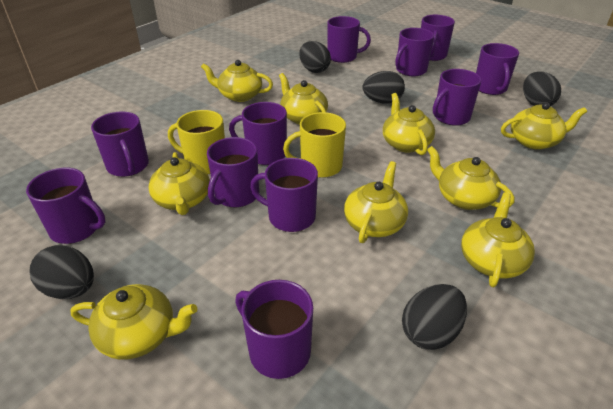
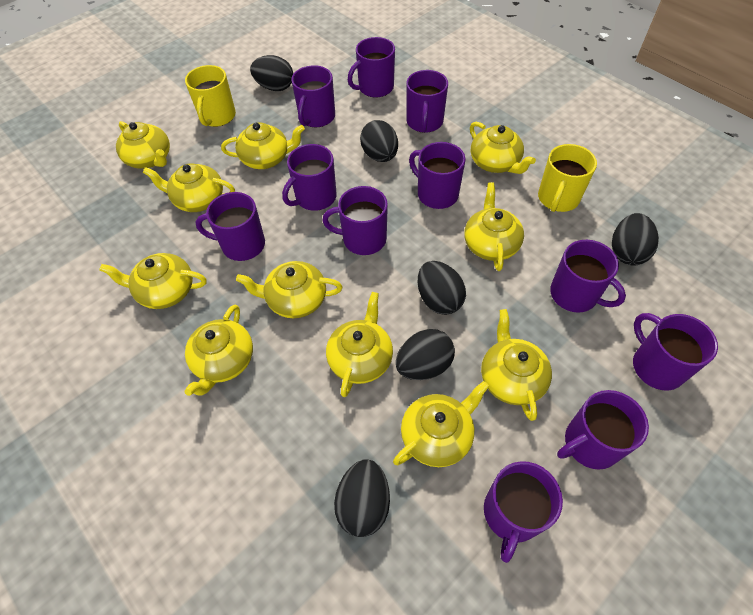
black egg: [29,245,94,299] [299,41,331,73] [363,71,405,104] [402,284,467,350] [523,72,561,106] = 5 -> [250,55,293,91] [334,459,390,537] [360,120,398,162] [396,329,455,380] [418,261,466,315] [612,213,659,265] = 6
yellow teapot: [70,284,197,360] [148,152,210,215] [201,60,273,102] [279,73,328,124] [344,161,408,243] [383,93,435,155] [427,146,515,210] [461,192,535,287] [501,103,587,150] = 9 -> [99,253,207,309] [116,121,170,169] [143,163,235,212] [184,305,253,396] [221,123,305,169] [236,261,343,318] [326,292,393,397] [393,381,489,467] [464,182,524,271] [470,122,536,174] [481,309,552,421] = 11

